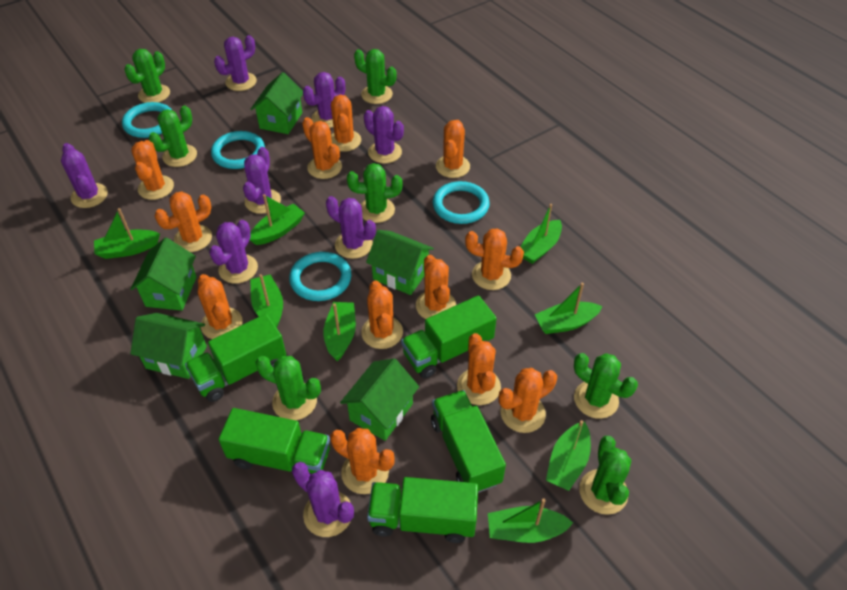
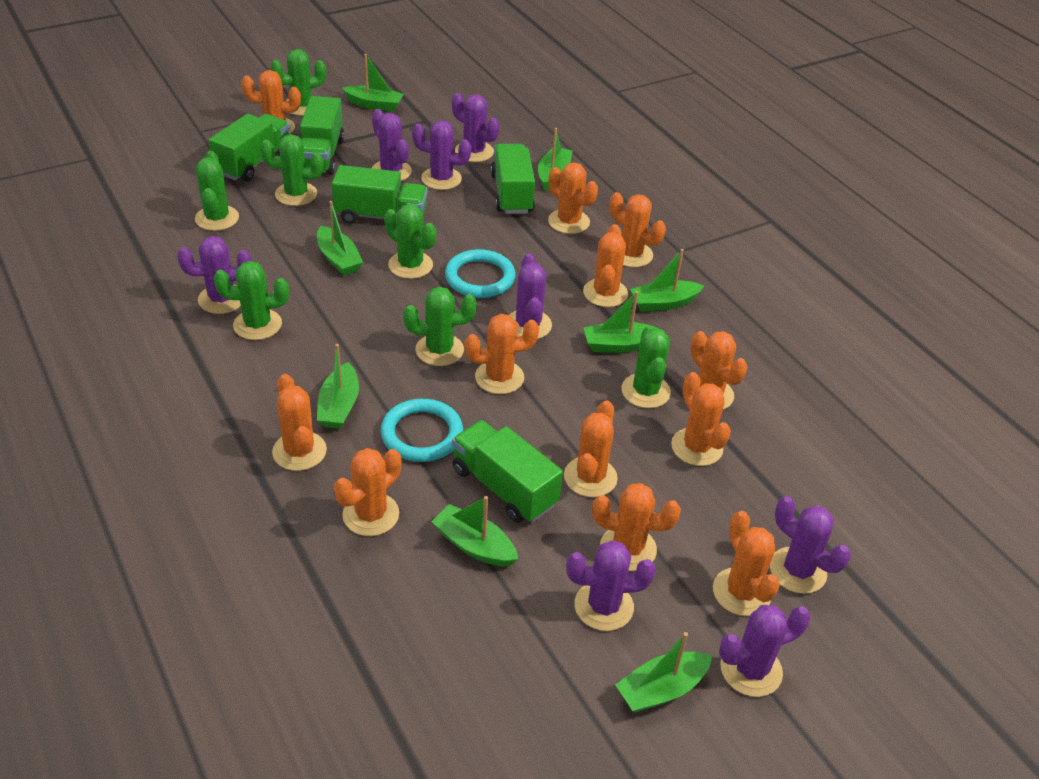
green house: [130,313,207,379] [131,237,197,311] [250,72,303,134] [340,358,419,441] [366,230,434,295] = 5 -> none = 0
turquoise ring: [122,102,172,138] [211,131,265,169] [289,252,351,301] [433,181,490,224] = 4 -> [380,399,463,462] [445,249,515,298] = 2

